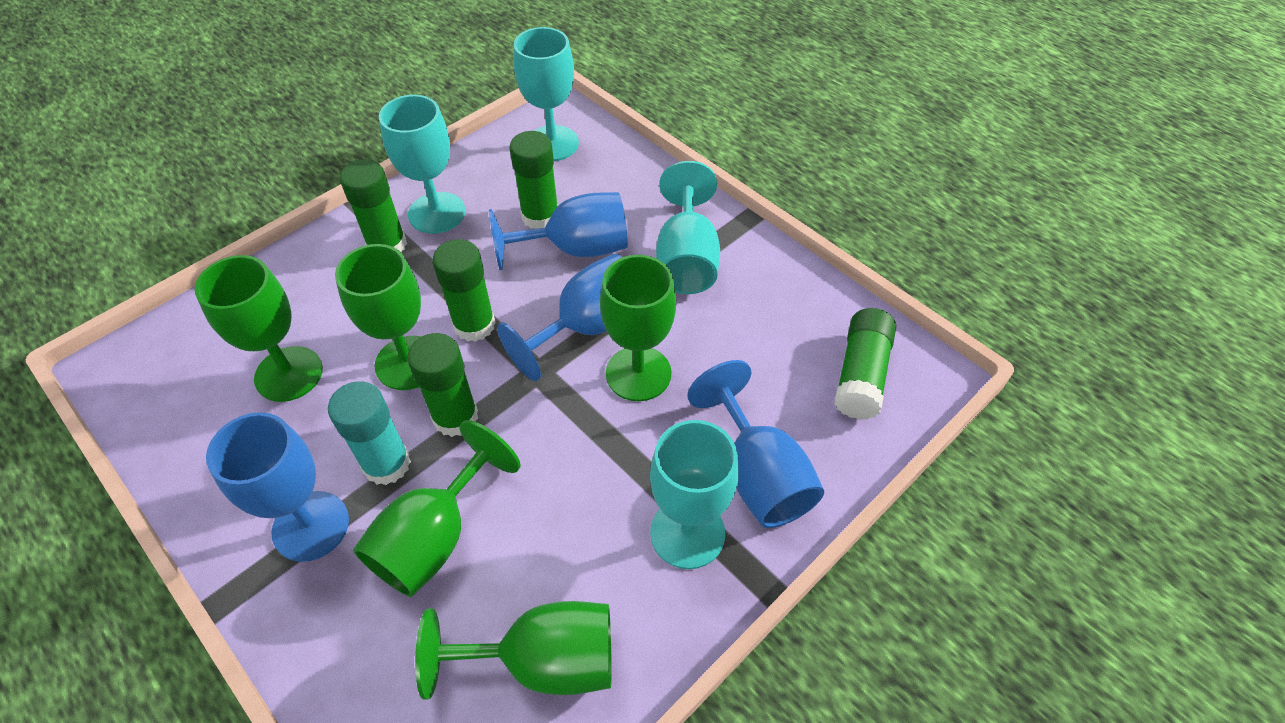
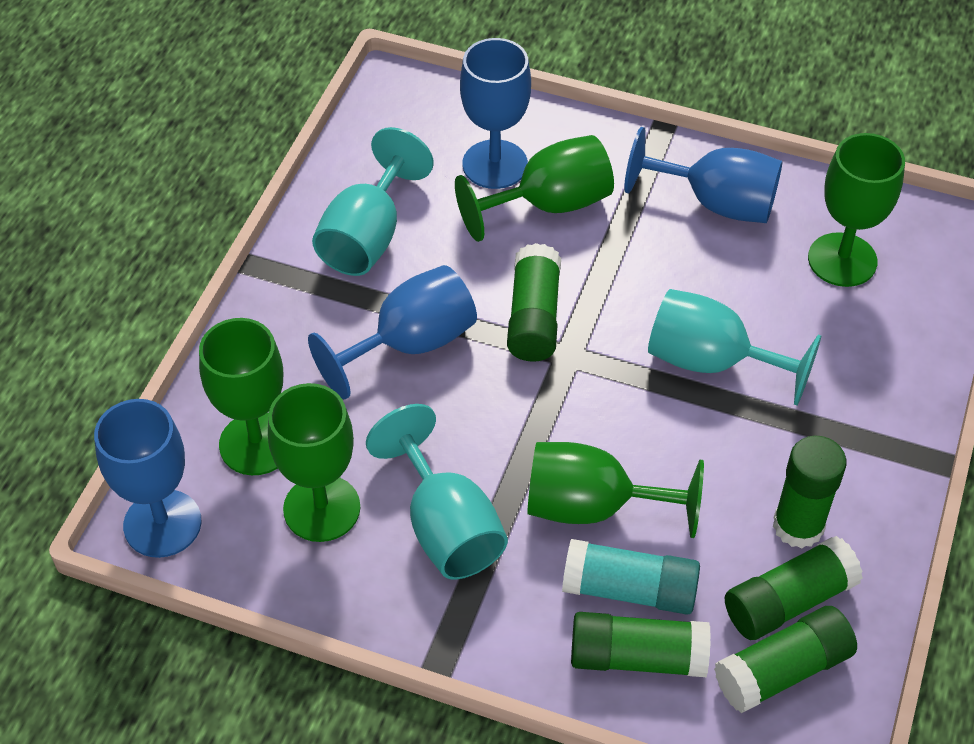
turquoise goblet: [379,95,465,234] [514,27,579,161] [650,420,739,569] [656,161,720,294] = 4 -> [312,127,434,276] [366,404,508,579] [648,289,821,406] = 3

